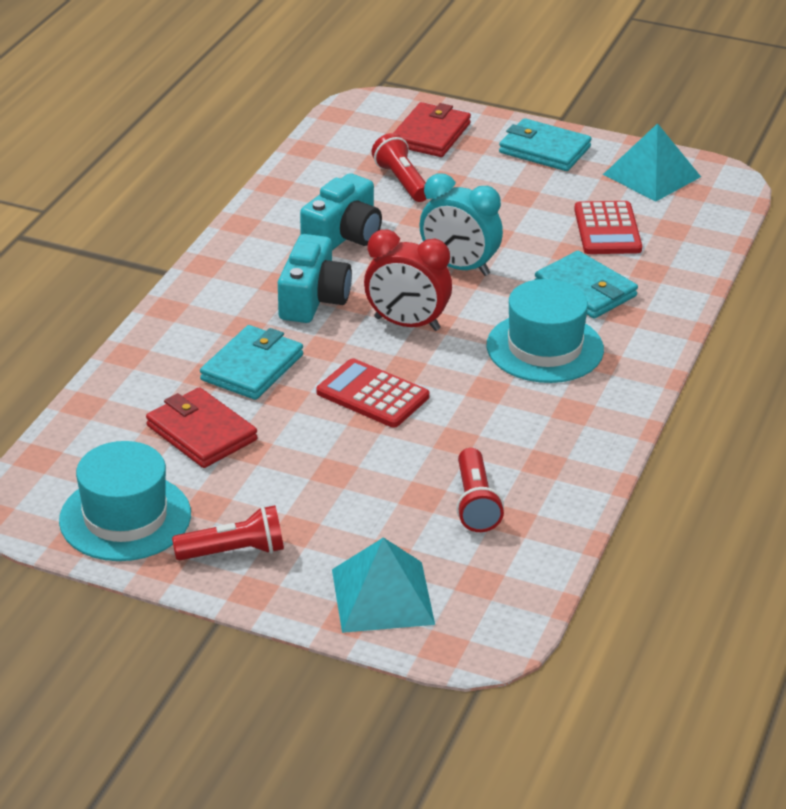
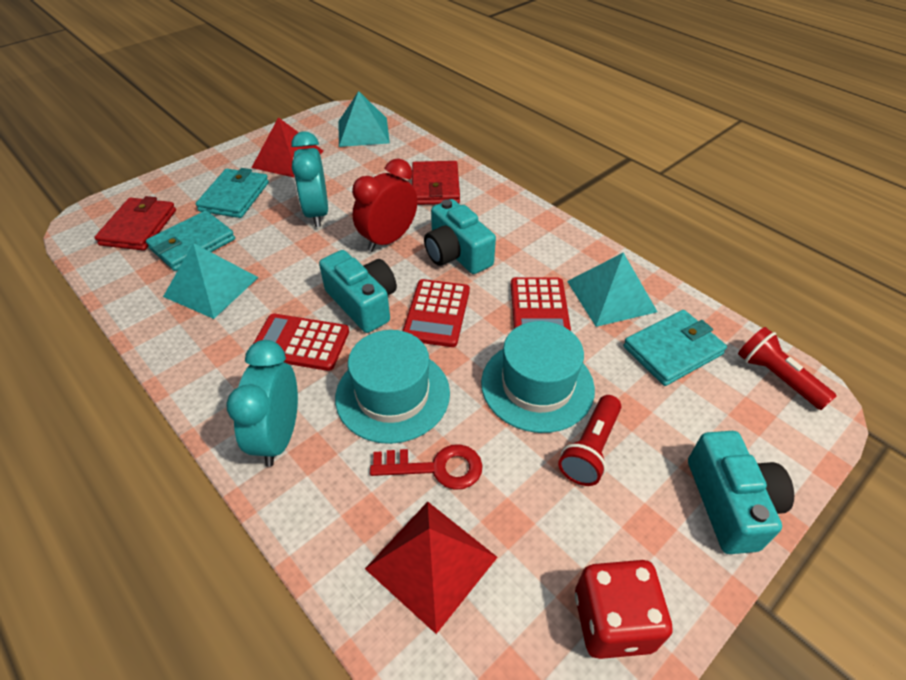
red calculator: [316,358,429,428] [574,201,642,254] = 2 -> [253,314,349,371] [403,279,470,347] [511,277,571,331] = 3
red dice: none = 0 -> [575,560,672,659] = 1
red flashlight: [172,505,284,560] [372,133,426,202] [456,448,504,532] = 3 -> [558,395,621,486] [738,327,836,410] = 2
red key: none = 0 -> [370,444,483,490] = 1
red pyramid: none = 0 -> [251,117,323,178] [365,502,498,634] = 2
turquoise camera: [278,234,352,323] [300,173,382,250] = 2 -> [319,250,397,333] [424,199,496,274] [688,431,794,554] = 3
turquoise clock: [419,173,503,276] = 1 -> [226,340,298,467] [291,131,328,227] = 2
turquoise pyramid: [332,537,435,633] [603,123,701,202] = 2 -> [163,243,259,319] [339,91,390,147] [567,252,657,327] = 3

